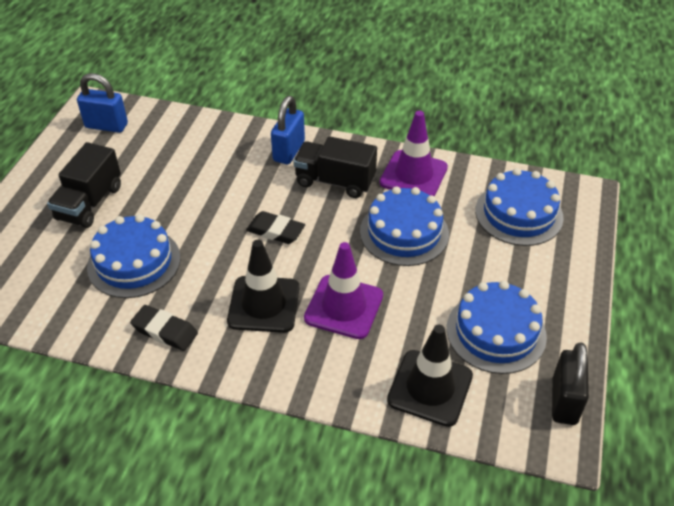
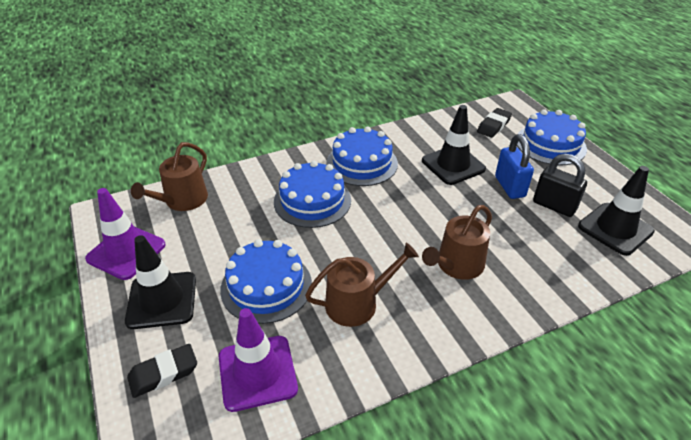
black traffic cone: [227,240,299,333] [387,325,473,427] = 2 -> [125,235,196,329] [422,105,486,185] [578,166,655,256] = 3
black truck: [47,142,121,228] [293,136,377,198] = 2 -> none = 0
blue padlock: [77,73,128,133] [271,96,305,164] = 2 -> [495,134,534,199] = 1
brown watering can: none = 0 -> [131,142,208,211] [305,243,419,327] [422,205,492,280] = 3

